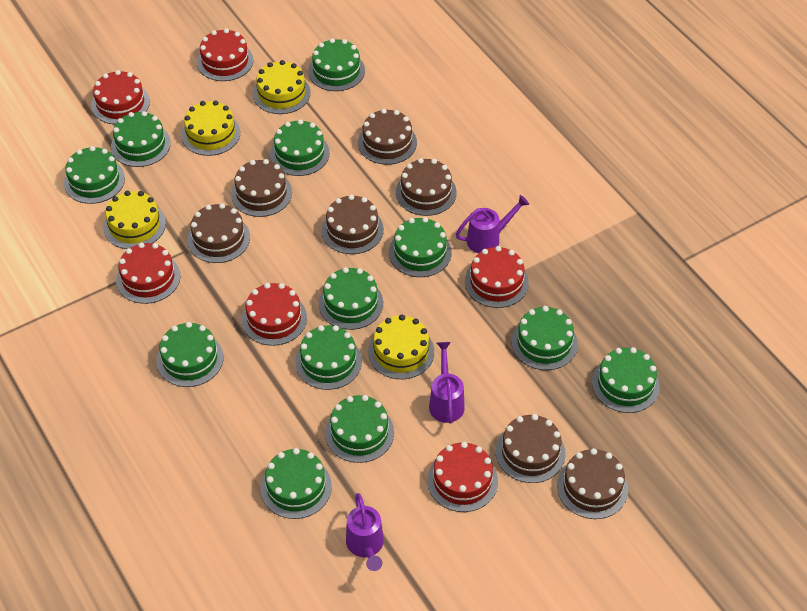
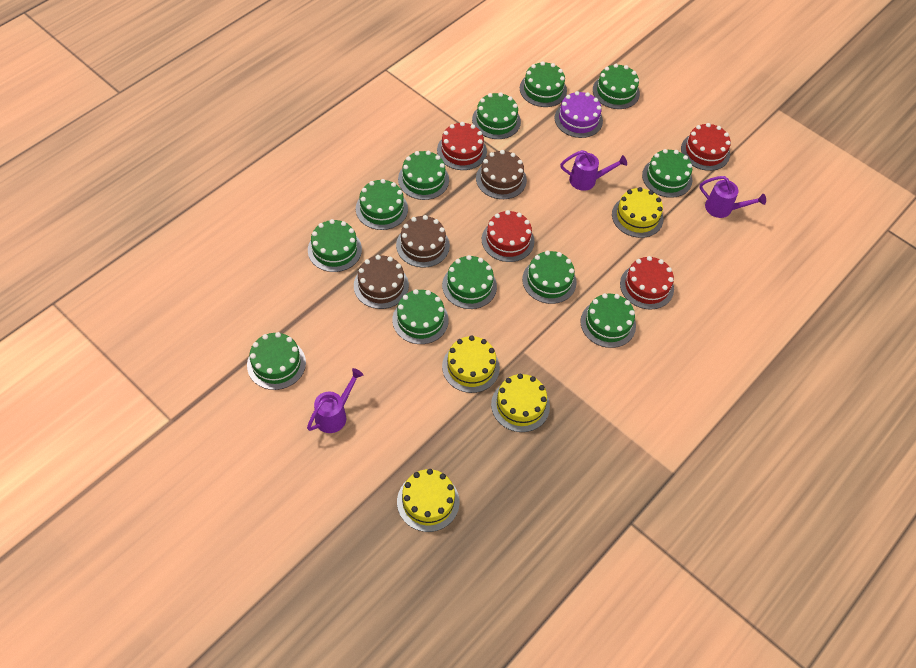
brown cake: [187,203,250,263] [231,159,292,217] [321,195,384,254] [358,109,417,165] [396,158,457,216] [496,414,566,483] [557,448,628,519] = 7 -> [354,255,409,309] [396,215,450,268] [476,150,527,199] = 3
purple cake: none = 0 -> [554,91,603,138] = 1
red cake: [91,70,150,125] [116,242,181,304] [197,28,253,81] [242,283,307,346] [427,442,498,512] [465,246,529,308] = 6 -> [437,122,487,170] [482,210,534,262] [620,256,674,309] [681,123,731,171] = 4

